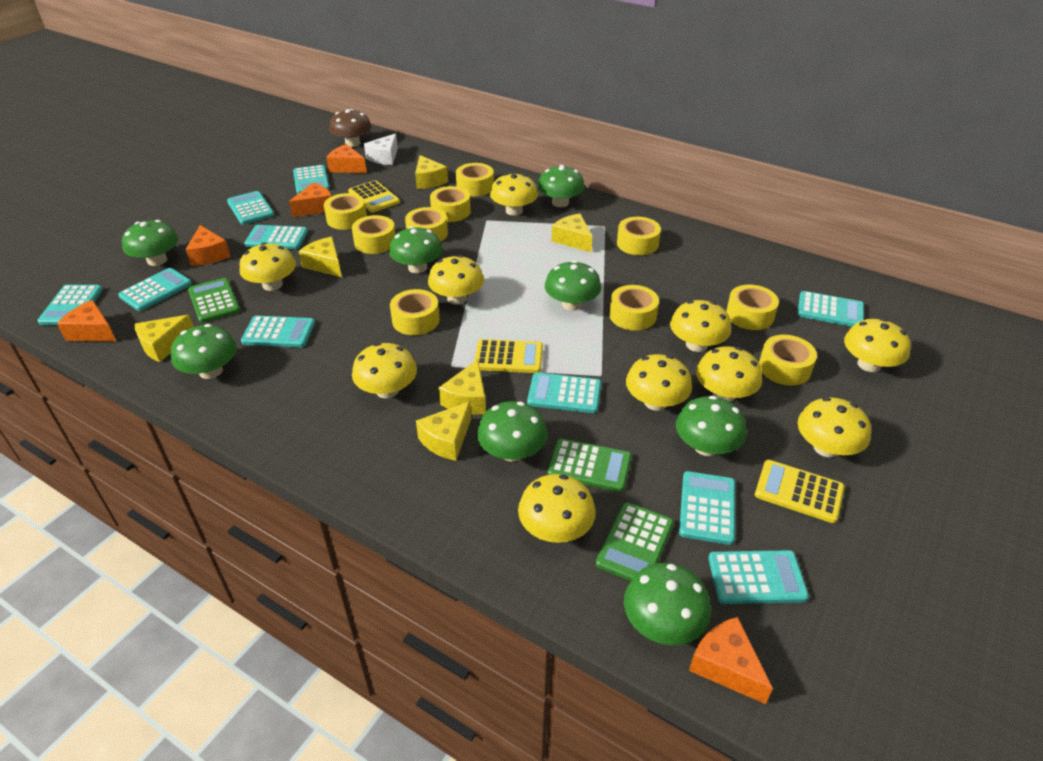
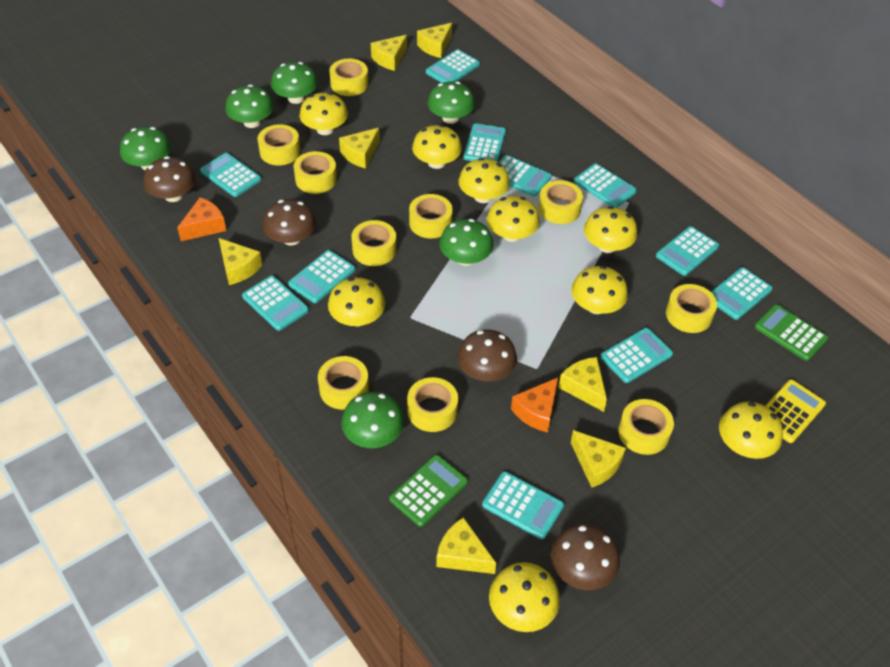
brown mushroom: [329,109,372,147] = 1 -> [144,156,196,202] [263,199,316,246] [457,329,517,382] [551,524,620,590] = 4
green calculator: [188,278,240,323] [547,439,632,492] [596,502,674,581] = 3 -> [389,455,468,527] [755,304,828,361] = 2
green mushroom: [122,220,178,266] [171,324,237,379] [389,226,443,273] [477,401,547,462] [537,165,585,207] [545,260,601,311] [624,563,711,645] [676,396,747,456] = 8 -> [120,126,171,170] [225,84,274,128] [271,62,318,104] [341,392,404,448] [427,81,475,124] [439,219,494,266] = 6
orange cheese: [57,300,116,341] [186,225,231,266] [289,183,332,217] [326,144,367,173] [689,617,773,704] = 5 -> [177,197,227,241] [511,378,558,432] = 2
turquoise calculator: [37,285,103,325] [118,268,192,311] [227,191,274,225] [241,316,315,348] [244,225,308,249] [293,165,330,194] [527,372,601,413] [679,471,735,545] [708,550,809,604] [797,291,864,327] = 10 -> [200,153,261,197] [242,276,309,331] [288,250,355,303] [426,49,480,83] [463,123,506,162] [482,471,564,539] [499,155,552,197] [574,163,637,208] [601,328,673,383] [656,226,719,276] [711,267,773,320] = 11
white cheese: [364,133,398,165] = 1 -> none = 0
yellow calculator: [348,180,400,213] [474,339,543,373] [755,460,845,523] = 3 -> [765,379,826,443] = 1
yellow cheese: [135,315,194,362] [299,237,342,277] [415,155,448,189] [416,401,471,461] [439,359,486,415] [552,214,593,252] = 6 -> [219,238,262,285] [339,128,380,169] [371,35,407,71] [417,23,452,58] [436,517,496,574] [558,357,607,412] [571,430,626,488] = 7
yellow mushroom: [240,242,296,291] [352,343,417,399] [428,255,484,305] [490,173,538,216] [518,474,596,543] [626,354,692,411] [670,300,731,352] [696,346,762,402] [798,397,871,458] [844,318,911,372] = 10 -> [300,92,348,135] [328,277,385,326] [412,125,462,169] [458,158,510,203] [487,196,540,242] [489,562,560,632] [571,266,628,314] [584,206,637,253] [719,402,783,459] = 9

